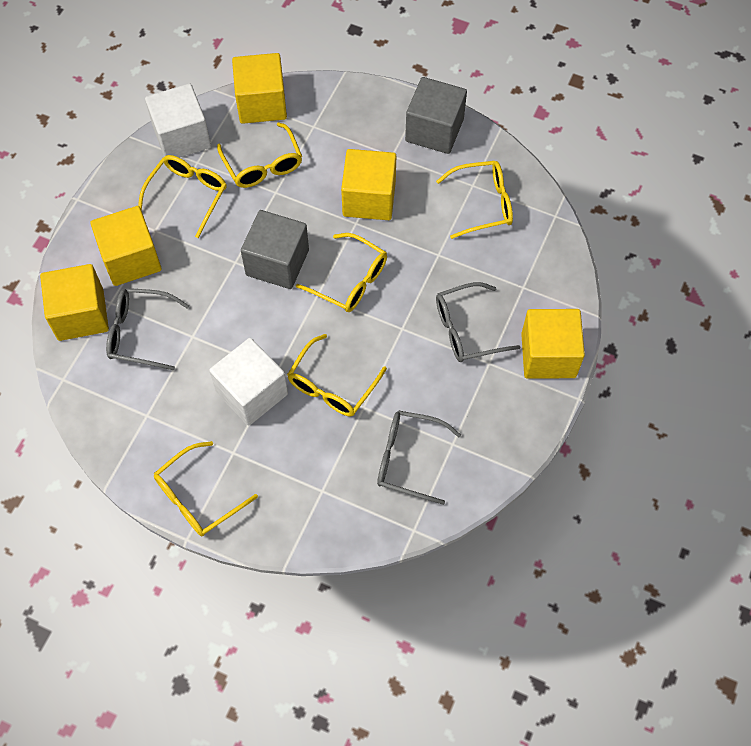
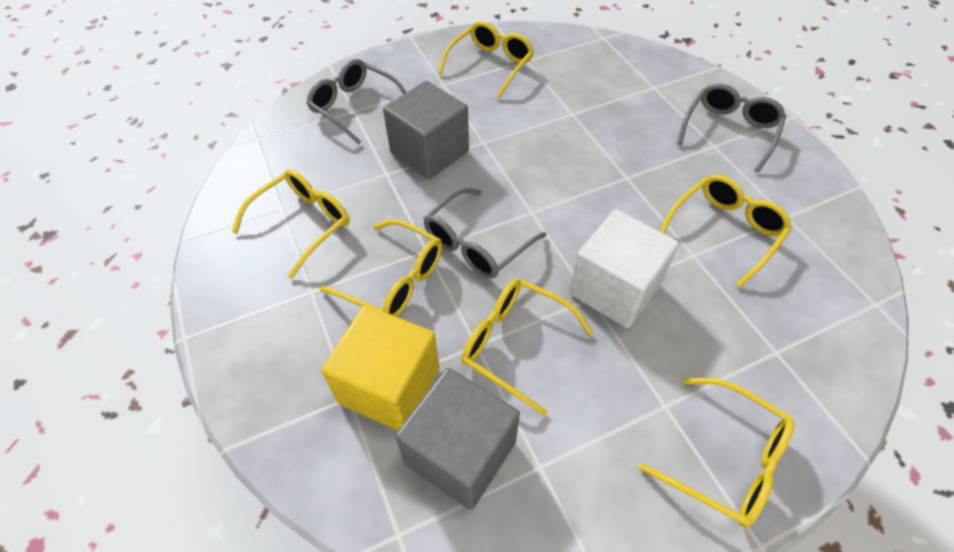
white cube: [145,84,211,158] [209,338,288,426] = 2 -> [569,209,679,328] = 1
yellow cube: [40,264,109,341] [90,206,162,286] [232,53,287,124] [341,149,396,220] [521,309,585,379] = 5 -> [322,305,439,431] = 1

